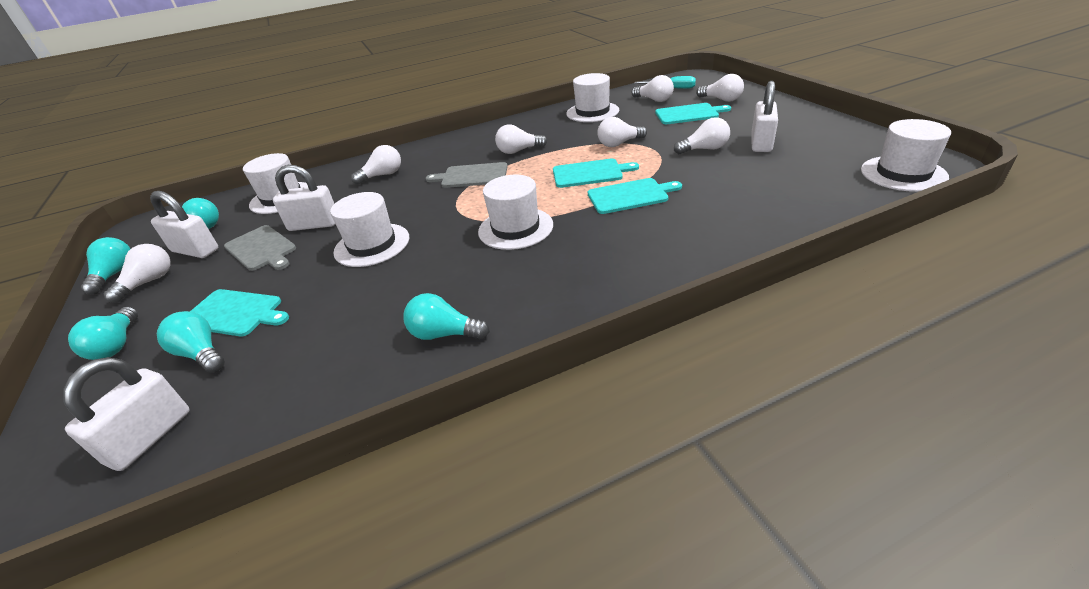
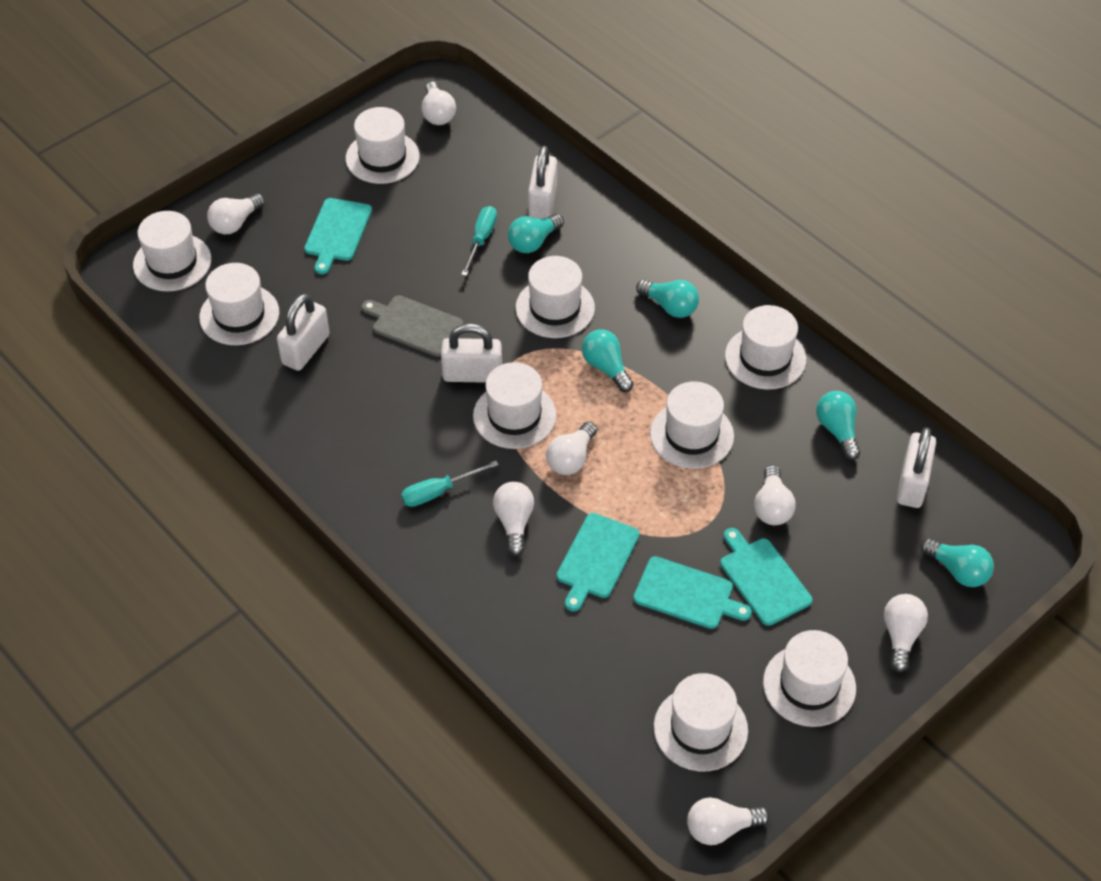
grey cutting board: [224,225,296,271] [426,162,508,188] = 2 -> [362,295,463,357] = 1
turquoise screwdriver: [634,76,696,89] = 1 -> [401,461,499,507] [461,206,497,276] = 2
white hat: [243,153,308,214] [330,192,409,267] [478,175,553,250] [566,73,619,122] [861,119,951,192] = 5 -> [133,211,211,291] [199,263,279,345] [346,107,420,184] [473,362,556,449] [516,256,595,338] [650,381,734,469] [654,673,748,771] [725,305,806,390] [763,630,856,727] = 9

